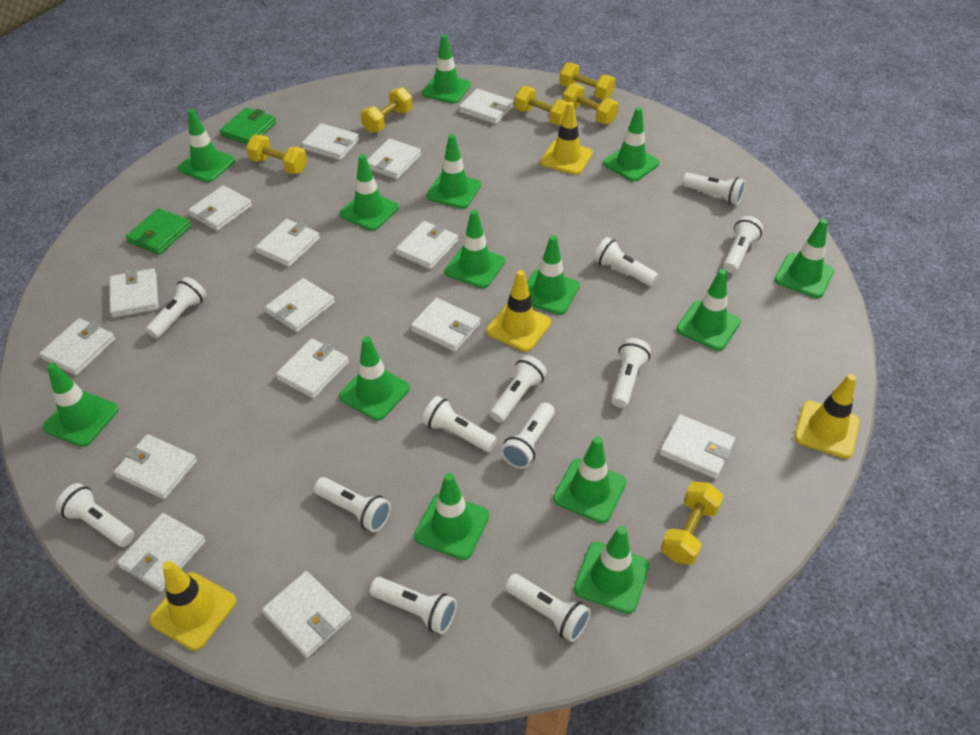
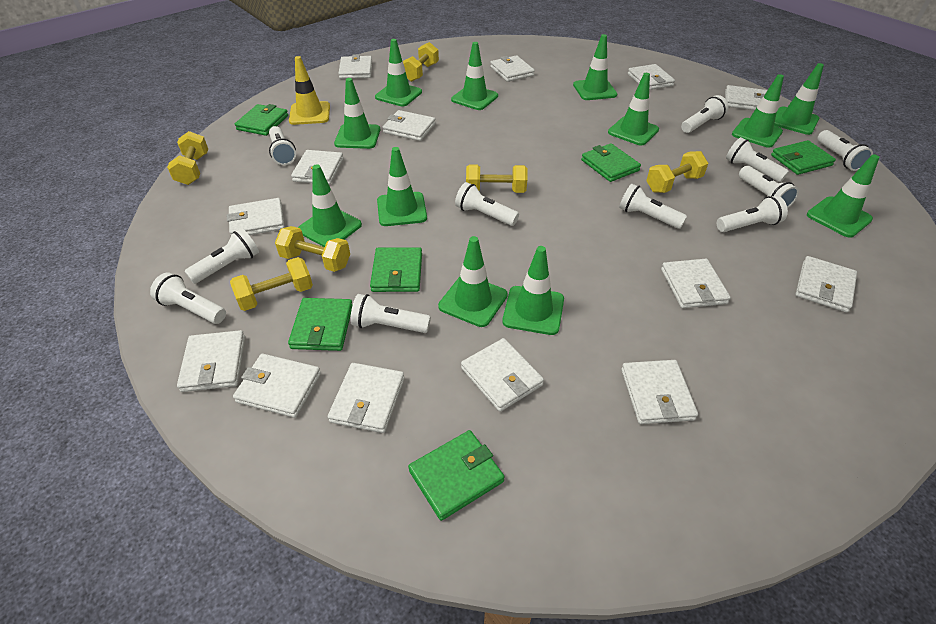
green traffic cone: [43,363,119,447] [178,109,235,182] [339,154,399,231] [339,336,410,421] [414,473,489,560] [422,34,471,104] [426,134,481,209] [445,210,505,288] [527,235,580,315] [553,437,626,524] [574,526,649,614] [603,107,659,182] [676,269,741,351] [775,219,834,298] = 14 -> [298,164,362,247] [334,78,380,149] [375,39,422,106] [377,147,427,226] [438,236,508,327] [451,42,498,110] [502,246,564,335] [573,34,617,100] [608,73,659,146] [732,74,784,148] [774,63,824,135] [807,154,879,238] = 12
green wallet: [125,208,191,255] [220,108,276,144] = 2 -> [235,104,288,136] [288,298,353,351] [370,247,422,292] [408,430,505,521] [581,143,641,182] [771,140,836,175] = 6
white flashlight: [56,483,135,547] [146,277,206,339] [314,477,391,532] [370,577,457,634] [422,396,497,452] [490,355,547,423] [501,402,555,469] [505,574,591,642] [594,237,658,286] [611,338,651,408] [682,173,745,205] [723,216,763,273] = 12 -> [150,272,226,324] [184,228,259,284] [269,126,296,165] [350,294,431,333] [455,182,519,226] [619,184,687,229] [681,95,728,133] [717,196,788,232] [726,137,789,182] [739,166,799,208] [817,130,873,171] = 11
white wallet: [39,318,115,376] [109,268,158,318] [114,434,197,500] [117,513,206,592] [188,185,252,231] [255,219,320,267] [262,571,351,658] [265,278,335,333] [276,338,349,399] [301,123,359,160] [367,138,421,179] [396,221,458,269] [411,298,480,352] [459,89,514,124] [659,414,735,479] = 15 -> [177,330,245,392] [227,198,285,236] [233,354,321,418] [291,150,344,185] [328,363,405,433] [338,54,372,79] [382,110,436,141] [461,338,544,412] [490,55,535,82] [621,360,698,424] [628,64,675,90] [661,259,731,308] [725,85,767,110] [795,256,857,313] = 14
yellow traffic cone: [149,561,236,651] [486,270,551,352] [540,102,593,175] [794,374,860,459] = 4 -> [289,56,330,125] = 1

